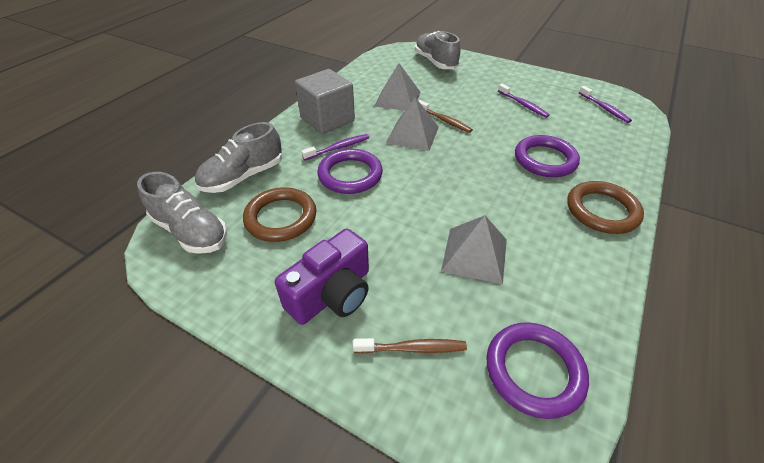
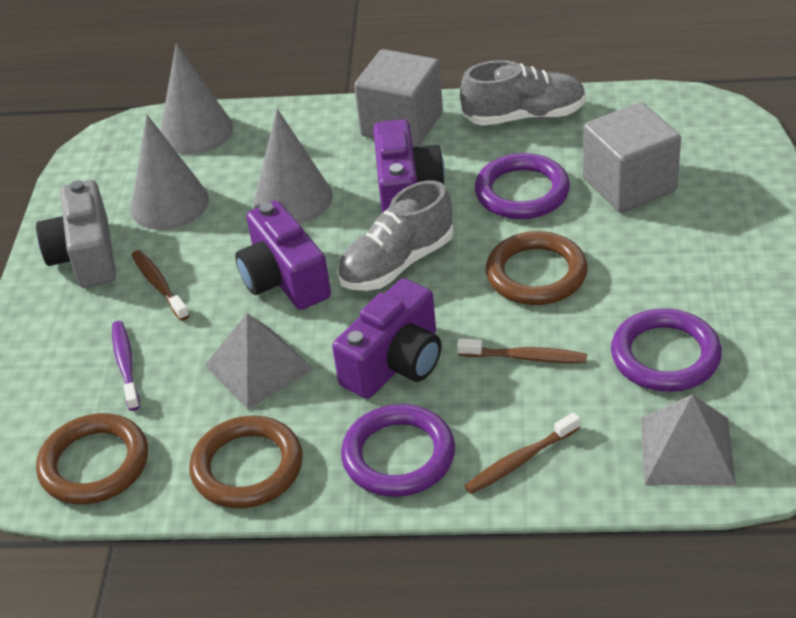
brown ring: [243,187,316,242] [567,181,644,234] = 2 -> [36,413,148,505] [189,416,303,508] [486,231,588,305] = 3
brown toothbrush: [353,338,467,354] [419,100,473,133] = 2 -> [132,250,190,321] [457,338,587,363] [464,412,580,494] = 3
grey camera: none = 0 -> [36,180,116,288] = 1
grey cone: none = 0 -> [131,115,209,230] [160,43,233,154] [254,109,333,224] = 3
grey cube: [295,69,355,134] = 1 -> [354,49,443,147] [583,102,681,213] = 2
grey pyramid: [374,63,421,111] [386,97,439,151] [441,215,507,284] = 3 -> [204,313,314,410] [641,394,736,486] = 2
grey shoe: [137,172,228,254] [195,122,282,193] [415,31,460,69] = 3 -> [337,180,454,291] [460,60,586,126] = 2
purple camera: [275,228,369,325] = 1 -> [235,201,331,310] [332,278,442,399] [373,119,445,213] = 3
purple toothbrush: [301,134,369,160] [498,84,550,118] [579,86,632,123] = 3 -> [112,321,140,411] = 1

